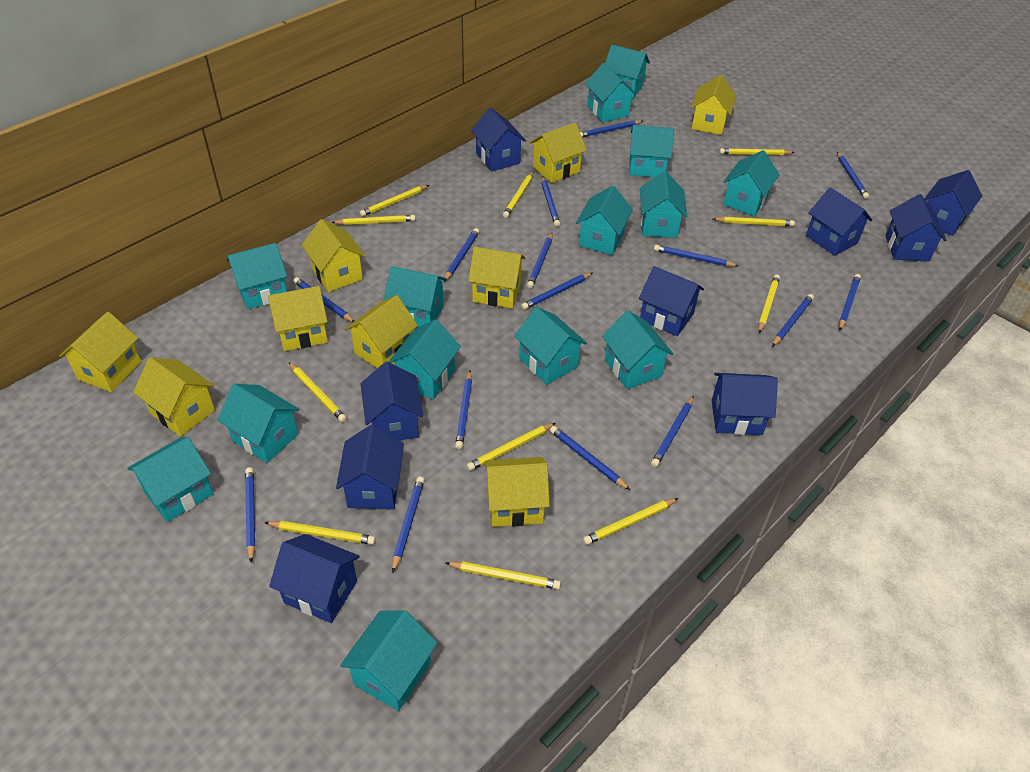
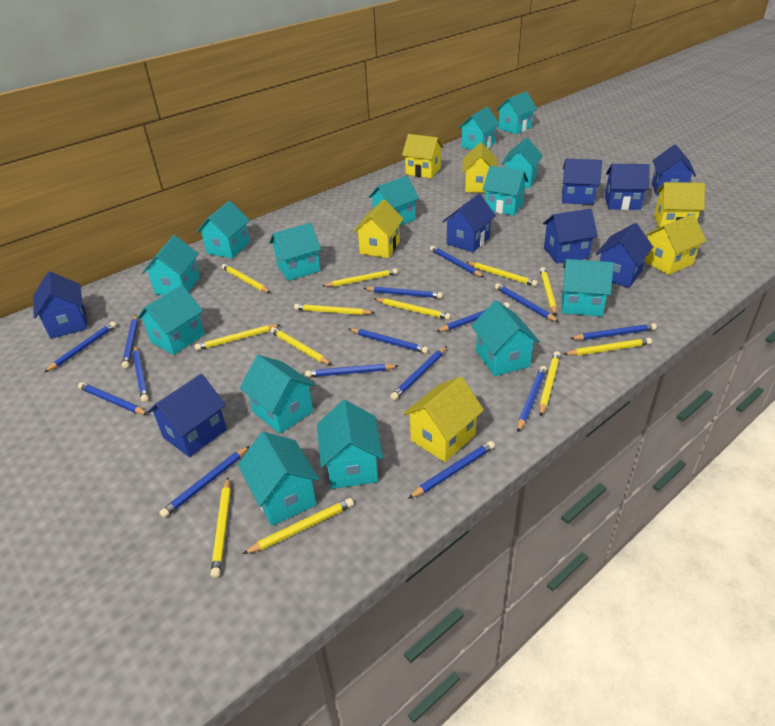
blue house: [269,534,360,623] [336,425,404,510] [361,362,423,440] [471,108,526,171] [639,266,704,336] [711,373,778,435] [806,187,872,256] [885,194,946,262] [924,170,982,236] = 9 -> [33,272,88,339] [147,374,227,457] [442,194,496,252] [543,209,598,264] [562,159,602,205] [596,223,653,288] [605,164,650,210] [652,144,696,196] = 8
yellow house: [59,312,141,392] [133,357,215,436] [268,286,328,351] [302,219,366,292] [345,295,418,368] [468,247,525,308] [484,457,550,527] [529,123,587,183] [692,75,736,135] = 9 -> [353,199,403,258] [402,134,444,178] [403,376,484,462] [462,143,497,192] [644,214,706,275] [654,182,705,228] = 6
yellow pencil: [264,521,376,545] [289,362,347,422] [331,215,415,225] [360,185,429,217] [446,561,561,589] [467,423,555,471] [503,171,534,218] [583,498,679,545] [713,217,795,226] [719,148,794,155] [759,275,780,333] = 11 -> [195,324,280,351] [211,478,231,578] [222,264,271,293] [243,498,354,554] [270,327,332,365] [294,304,375,315] [322,268,398,287] [374,298,451,320] [466,262,538,286] [539,351,560,416] [540,267,557,316] [563,338,652,356] = 12

